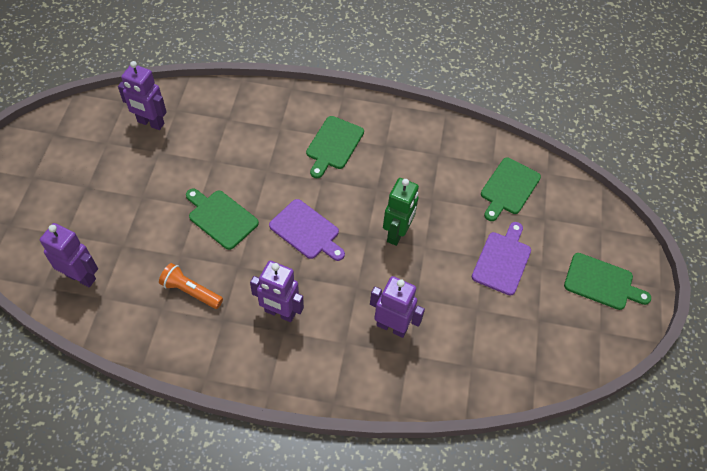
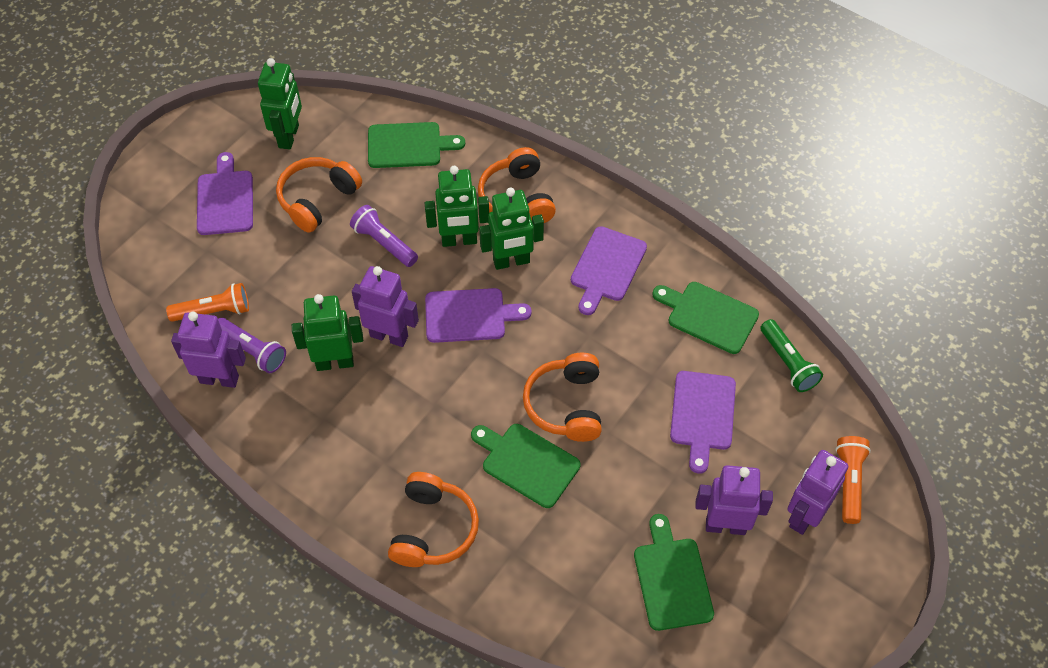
green flashlight: none = 0 -> [761,319,823,392] = 1
green robot: [383,178,419,246] = 1 -> [258,58,302,150] [292,294,363,371] [425,166,489,247] [479,188,544,270] = 4
orange flashlight: [159,263,223,309] = 1 -> [166,283,249,322] [835,436,871,524] = 2
orange headphones: none = 0 -> [276,157,362,233] [388,472,479,567] [478,147,556,223] [523,352,602,442] = 4
purple cutting board: [269,199,345,261] [472,222,531,296] = 2 -> [197,152,253,235] [425,288,532,343] [571,226,647,315] [670,371,736,474] = 4
purple flashlight: none = 0 -> [218,318,286,373] [350,205,418,267] = 2

